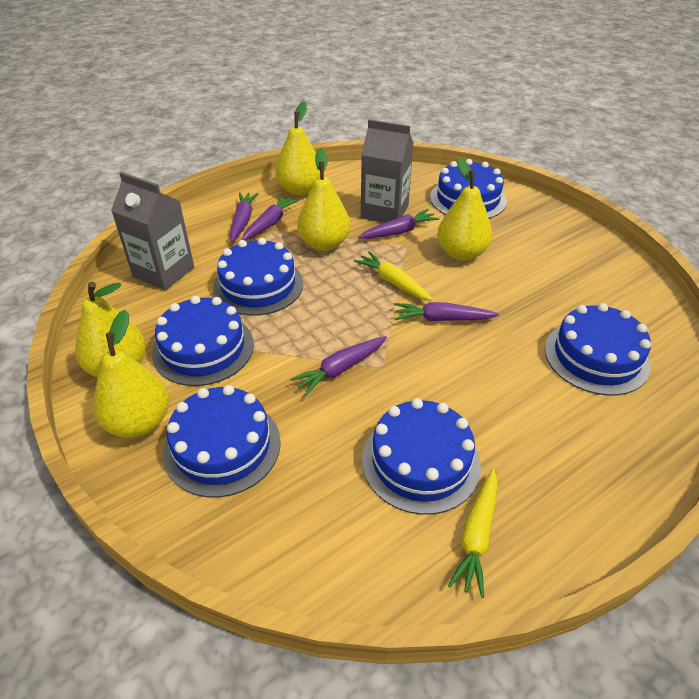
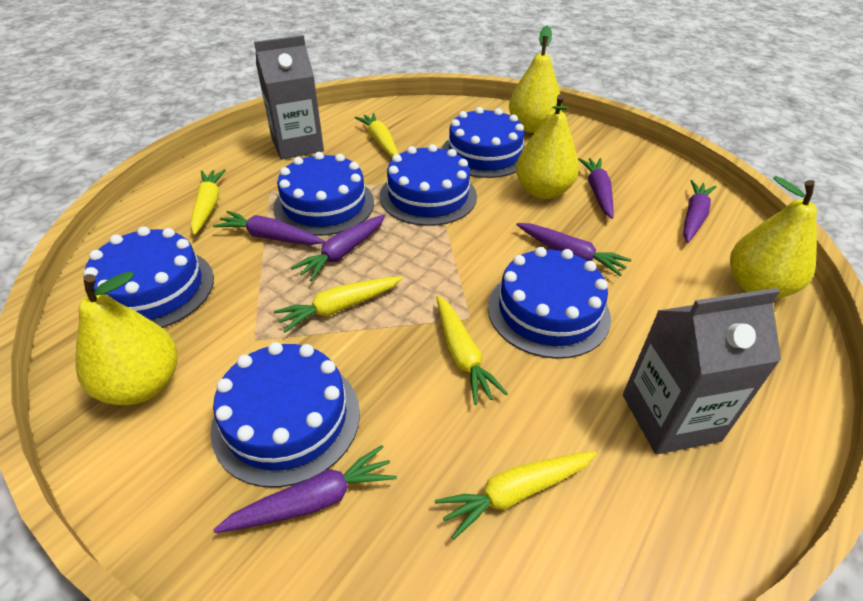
purple carrot: [229,193,258,242] [242,195,299,240] [290,336,387,396] [358,209,439,239] [394,302,499,322] = 5 -> [213,211,325,245] [213,445,397,533] [291,215,385,281] [516,223,631,277] [578,158,614,219] [683,180,716,243] = 6
yellow carrot: [354,251,433,301] [448,469,498,598] = 2 -> [190,169,226,235] [274,276,403,333] [355,113,399,157] [435,451,597,540] [436,296,508,405] = 5
yellow pear: [75,282,146,378] [93,310,169,438] [275,102,320,195] [297,148,350,251] [437,158,492,261] = 5 -> [75,271,177,405] [509,26,562,133] [516,94,579,199] [730,176,817,299] = 4

